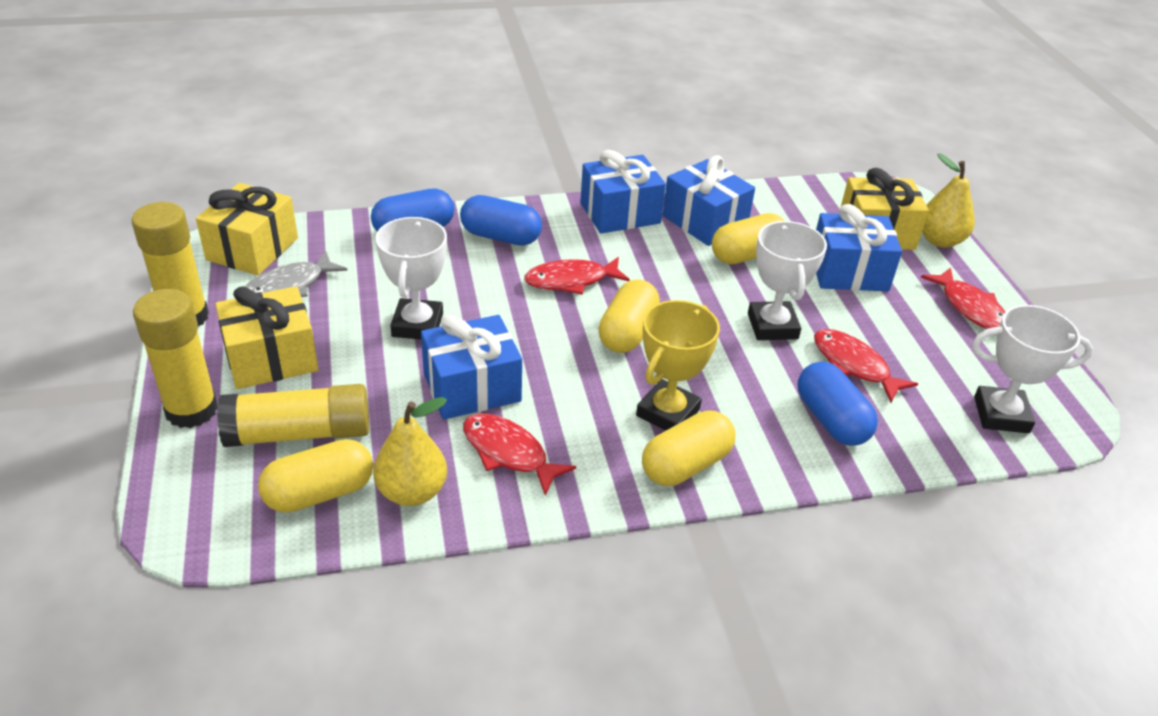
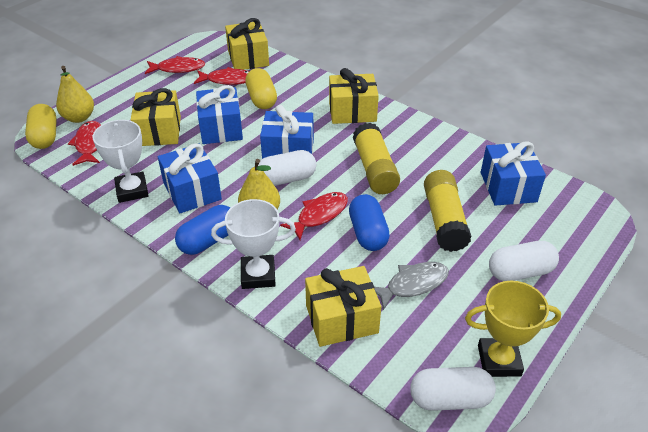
blue capsule: [371,189,454,232] [460,195,542,246] [798,361,878,446] = 3 -> [175,205,230,255] [349,194,390,251] = 2
white capsule: none = 0 -> [258,150,316,186] [410,367,496,411] [489,241,559,281] = 3
white trophy: [375,217,447,339] [748,221,827,340] [972,305,1093,433] = 3 -> [92,120,149,203] [211,199,296,289] = 2
yellow capsule: [258,439,373,513] [598,279,660,353] [642,410,735,486] [712,213,785,264] = 4 -> [25,104,57,149] [245,68,277,109] = 2
yellow gift: [196,183,298,276] [215,286,318,389] [841,168,929,250] = 3 -> [131,88,181,146] [225,18,269,70] [305,266,381,347] [329,68,379,124] = 4
yellow glue stick: [132,202,209,326] [133,289,217,428] [217,384,369,447] = 3 -> [353,122,400,194] [424,170,472,252] = 2

